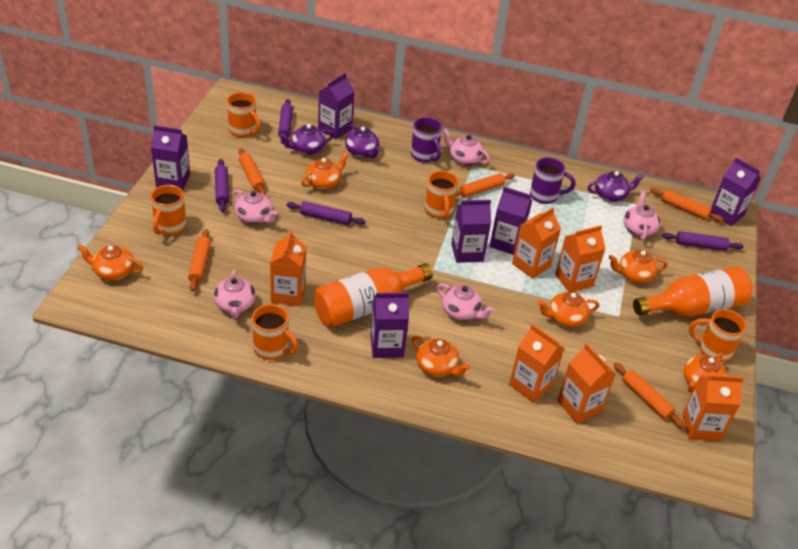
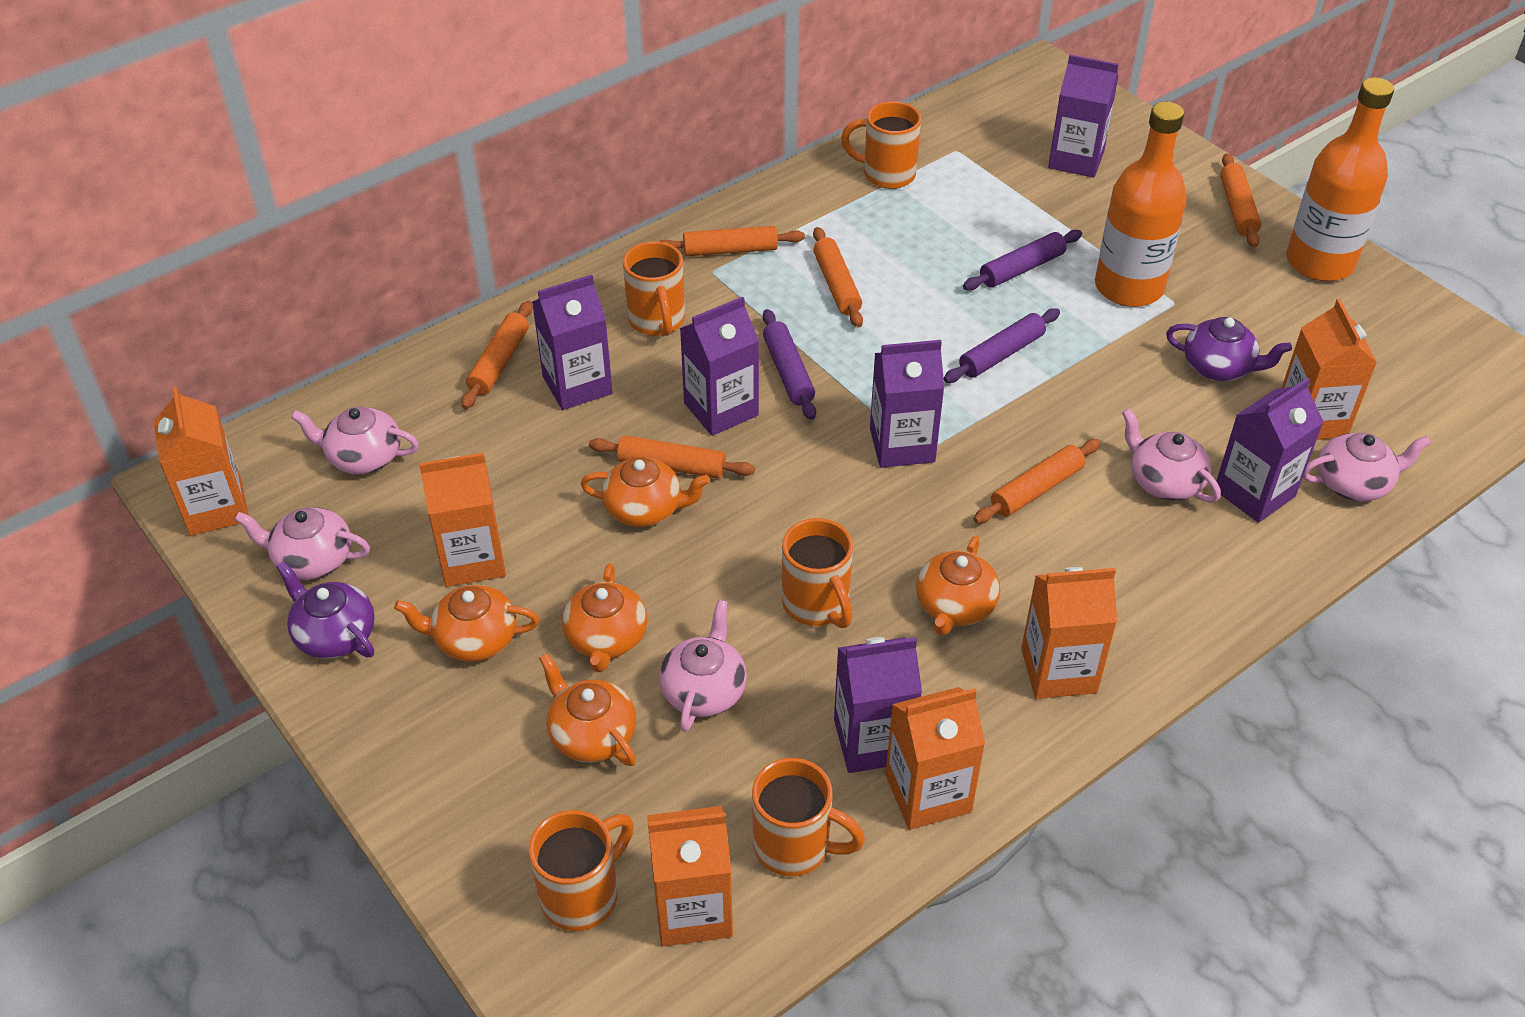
orange rolling pin: [188,229,211,292] [238,148,266,196] [456,173,515,198] [613,362,685,429] [650,188,724,222] = 5 -> [461,301,533,409] [589,435,755,479] [659,226,805,256] [813,227,863,327] [974,439,1101,524] [1220,153,1261,247] = 6
orange teapot: [77,245,143,281] [301,152,349,189] [412,336,470,377] [538,292,599,327] [609,250,668,283] [683,352,727,393] = 6 -> [394,585,539,662] [539,653,636,766] [562,563,647,672] [580,457,710,527] [916,536,1000,636] = 5
purple mug: [411,117,442,163] [530,157,576,204] = 2 -> none = 0
purple rolling pin: [215,159,229,212] [278,99,293,144] [287,201,365,225] [662,231,744,251] = 4 -> [762,309,816,420] [944,308,1060,383] [963,230,1082,290] = 3
purple teapot: [279,124,334,155] [345,124,380,158] [588,171,644,202] = 3 -> [276,561,375,659] [1166,317,1292,381] = 2

